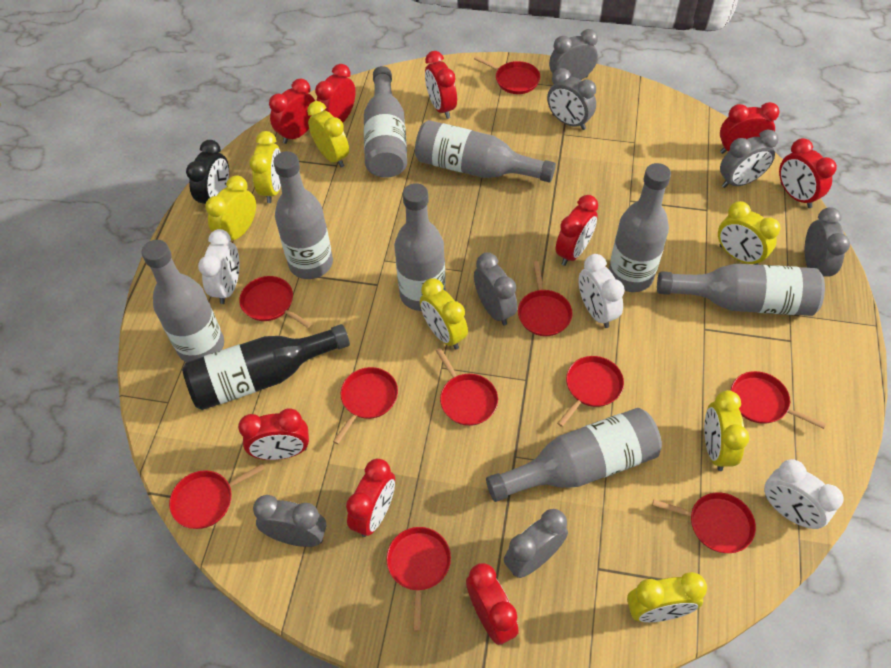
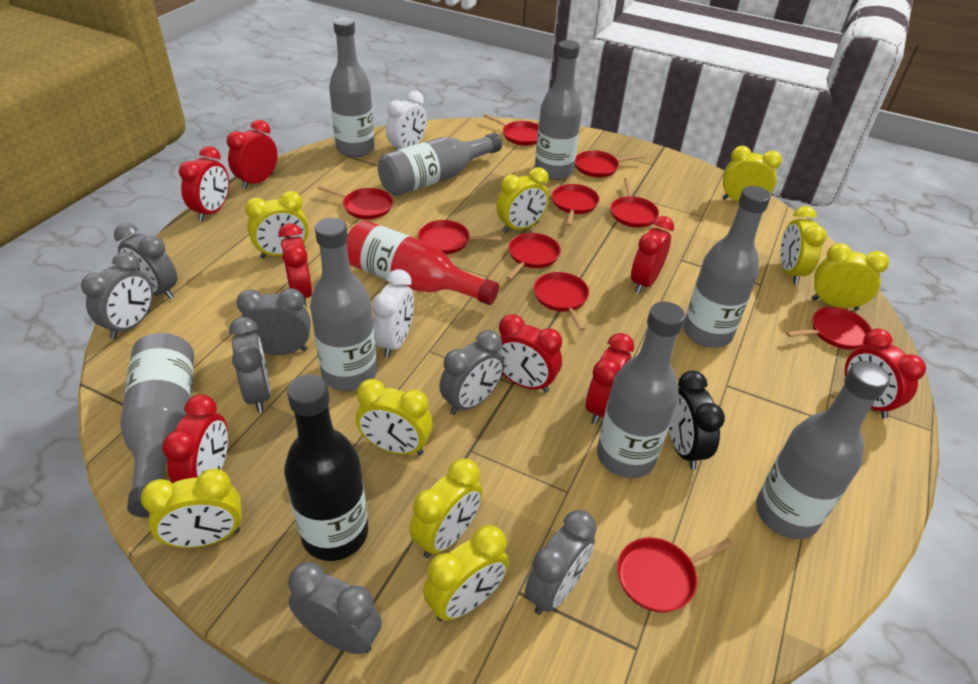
red bottle: none = 0 -> [346,220,499,305] = 1
red clock: [238,408,309,460] [269,78,315,144] [315,64,356,123] [346,459,395,537] [425,51,457,119] [466,563,519,645] [555,195,598,266] [720,102,779,154] [779,138,837,208] = 9 -> [162,394,228,483] [179,146,229,221] [227,120,278,189] [278,223,312,307] [498,314,562,393] [586,333,634,425] [631,216,674,294] [845,329,926,419] = 8
white clock: [198,229,240,304] [578,254,625,328] [764,459,844,529] = 3 -> [372,269,414,358] [386,91,427,151] = 2
yellow clock: [205,175,256,241] [249,131,281,203] [307,101,349,167] [420,278,468,349] [627,572,707,622] [704,390,749,471] [718,201,781,265] = 7 -> [141,469,242,548] [245,191,309,259] [356,379,433,455] [409,459,483,558] [423,525,509,622] [496,167,549,233] [722,146,782,202] [780,206,827,284] [811,243,889,310] = 9

